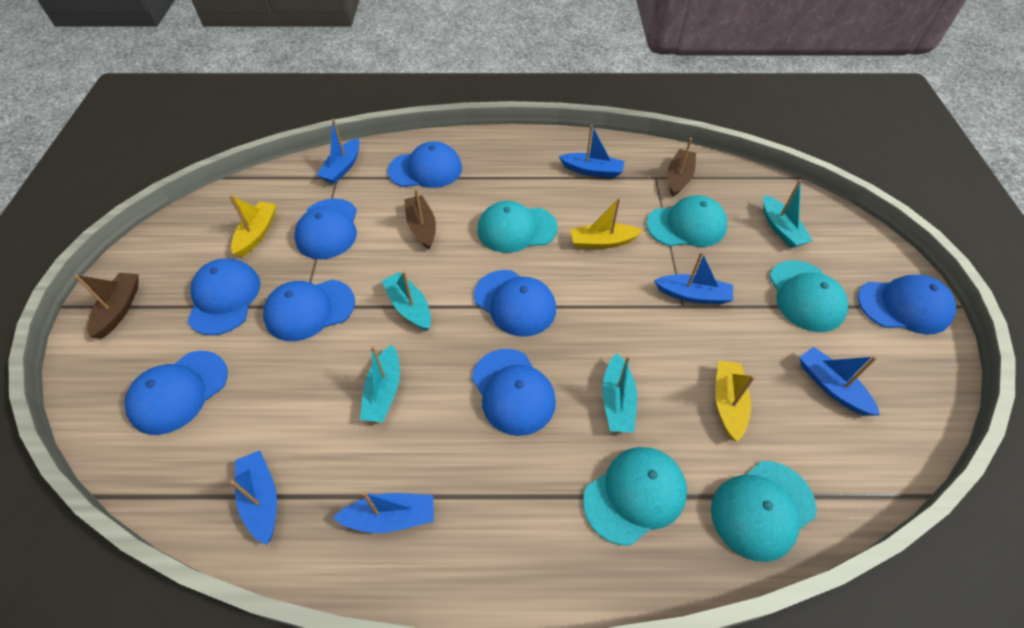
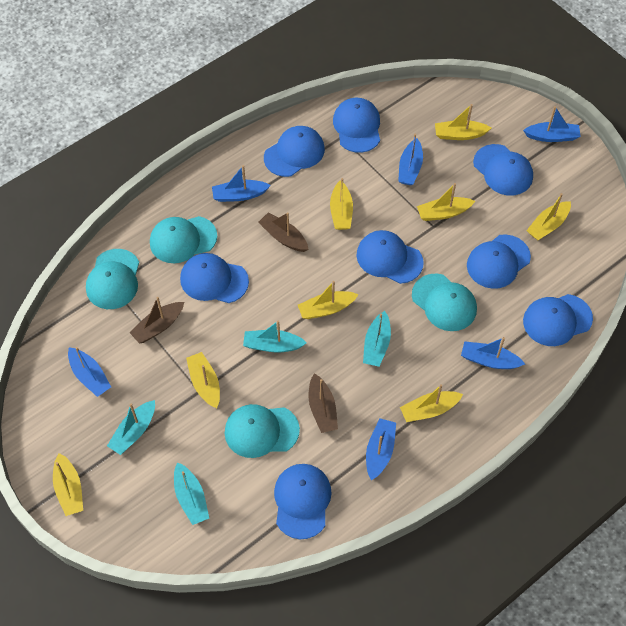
turquoise cap: [477,201,558,253] [583,447,687,546] [646,195,727,247] [711,461,816,562] [769,260,848,332] = 5 -> [86,249,139,309] [150,216,217,263] [225,404,300,458] [412,273,477,331] = 4
yellow boat: [229,195,277,257] [570,198,643,249] [715,361,755,442] = 3 -> [53,453,83,516] [186,352,220,408] [298,281,359,319] [330,178,353,230] [400,384,463,422] [417,183,475,221] [435,104,491,140] [526,193,571,240] = 8

